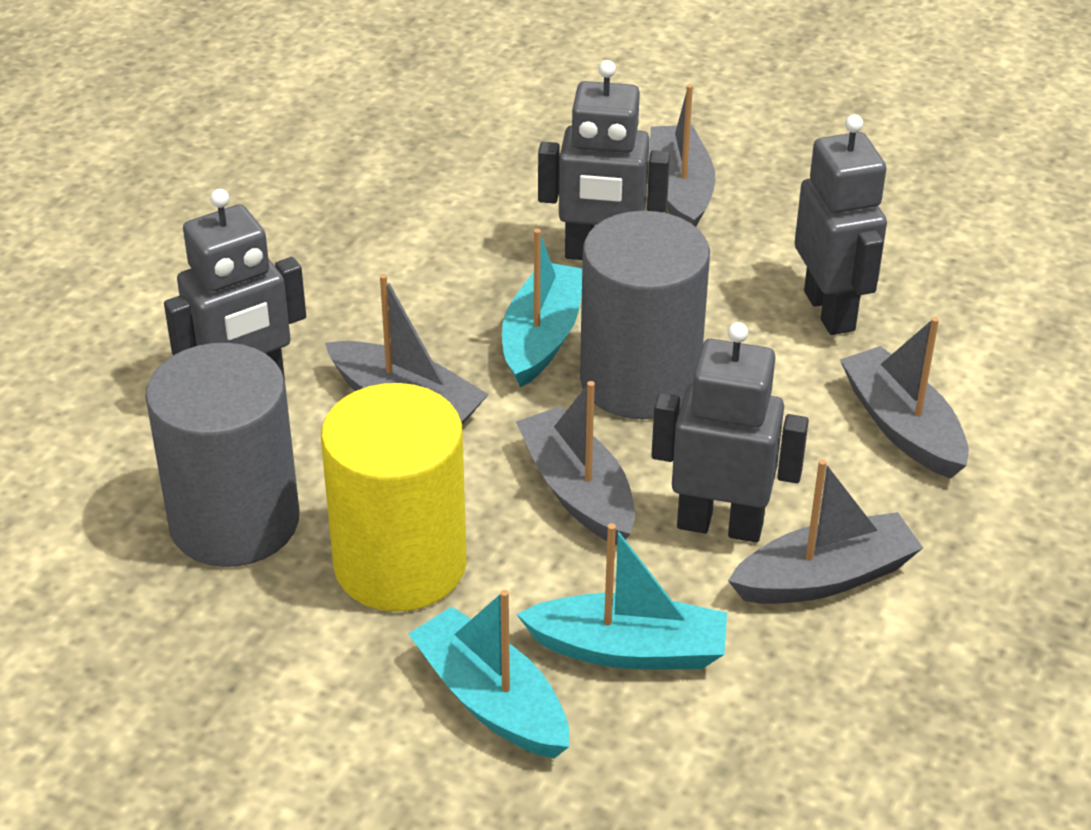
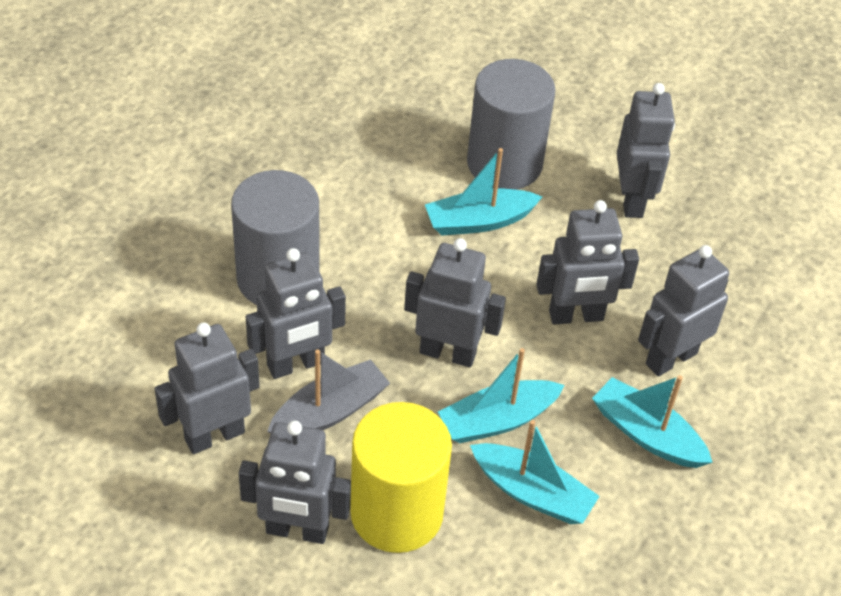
grey boat: [325,274,489,424] [516,381,635,546] [649,84,715,227] [728,459,923,604] [840,317,969,479] = 5 -> [267,349,390,433] = 1
grey robot: [164,189,306,380] [538,60,670,260] [651,322,809,543] [795,115,887,335] = 4 -> [155,323,260,454] [239,421,351,544] [246,248,346,379] [404,238,506,367] [536,200,639,325] [617,83,675,218] [638,245,729,377] = 7
turquoise boat: [408,590,569,758] [502,229,582,388] [516,523,727,669] = 3 -> [425,148,542,236] [438,348,565,443] [470,420,600,524] [592,375,713,468] = 4

